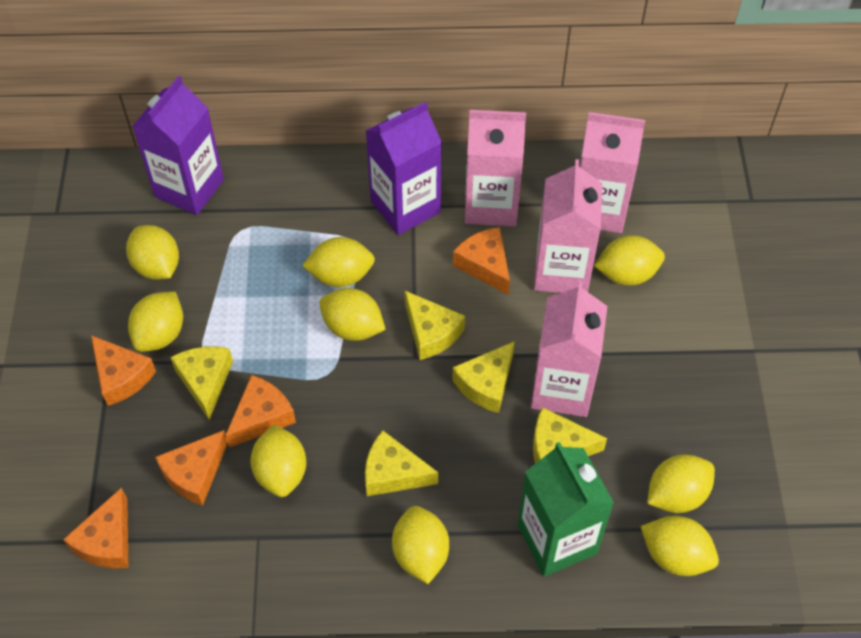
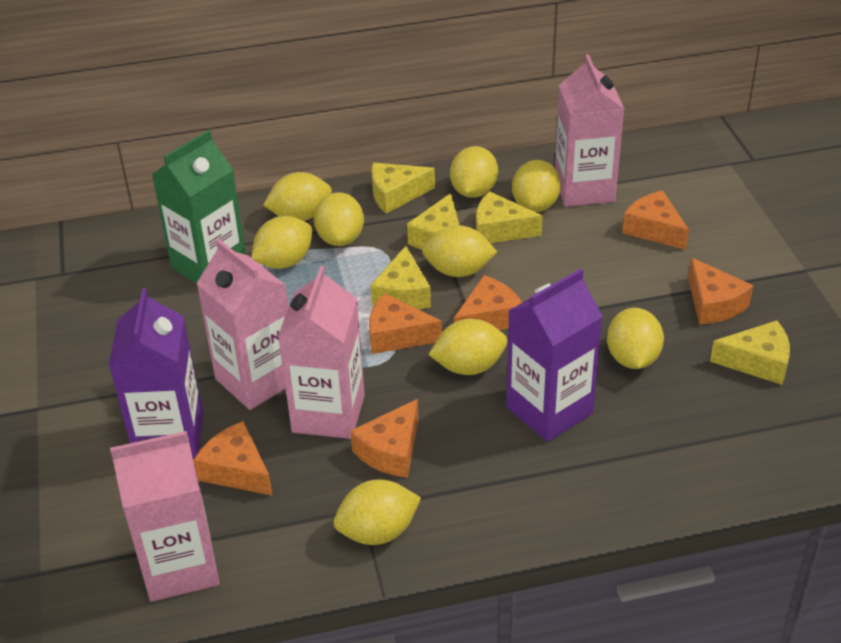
orange cheese: [63,488,128,569] [91,335,156,406] [155,430,228,506] [225,375,296,448] [453,227,510,295] = 5 -> [194,421,273,496] [350,399,418,478] [369,293,442,354] [454,275,522,330] [622,190,689,250] [688,258,753,324] = 6

